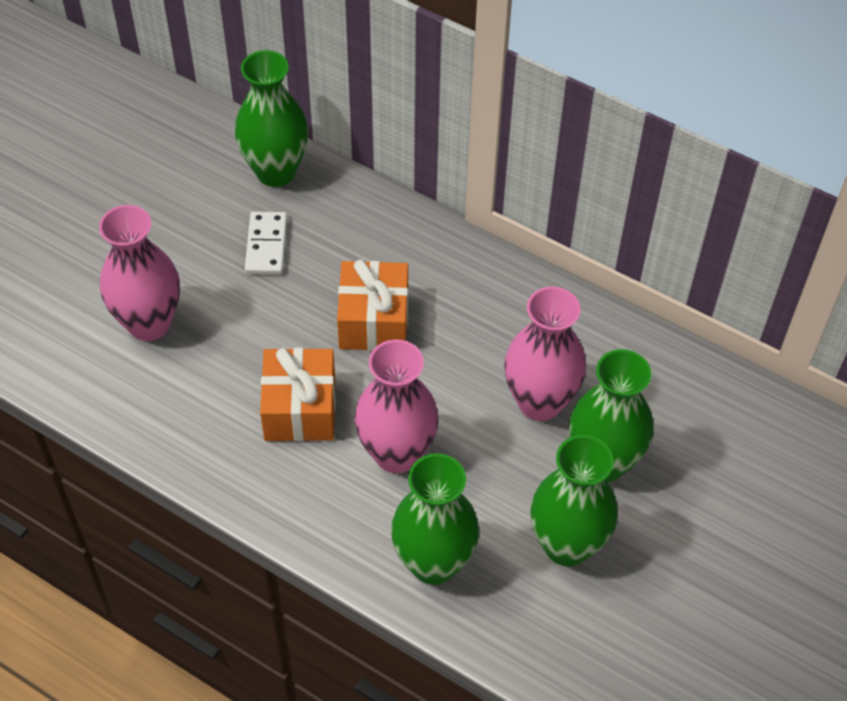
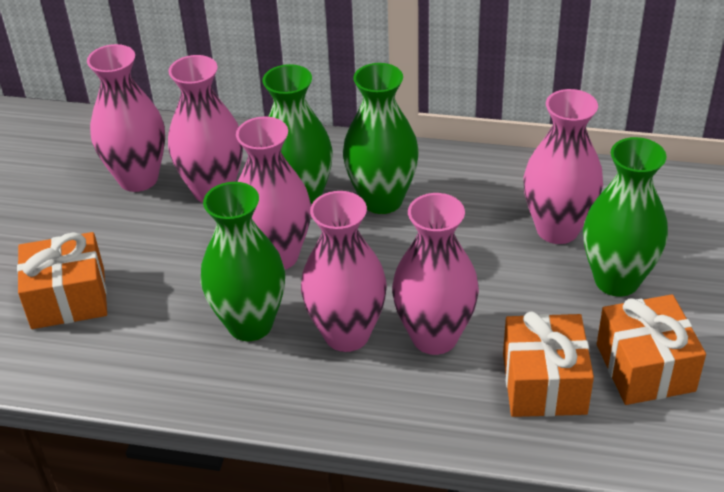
orange gift: [260,348,336,442] [337,260,408,351] = 2 -> [17,232,107,329] [503,312,594,417] [597,294,706,405] = 3
pink vase: [99,205,180,341] [355,339,439,473] [504,286,586,421] = 3 -> [87,44,165,192] [168,55,243,203] [236,117,311,270] [301,191,387,352] [392,193,479,355] [524,89,603,244] = 6
white domino: [245,212,287,275] = 1 -> none = 0

